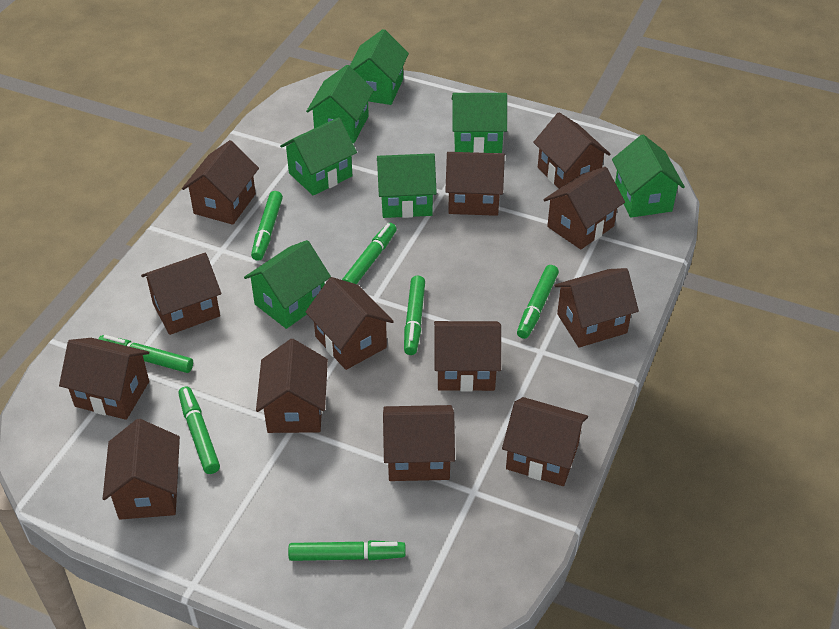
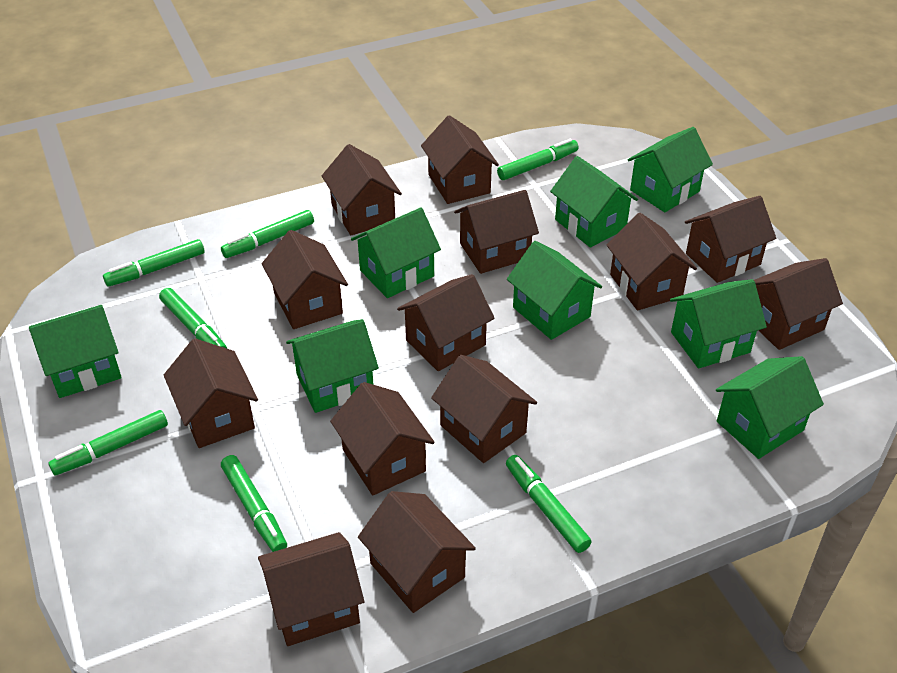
green house: [244,240,331,329] [280,117,357,195] [306,65,374,143] [350,29,409,105] [377,153,437,218] [452,93,507,153] [612,135,685,218] = 7 -> [29,305,122,398] [286,319,379,413] [351,208,441,298] [507,241,602,340] [550,156,638,247] [627,127,713,212] [670,279,767,368] [716,356,824,459] = 8

